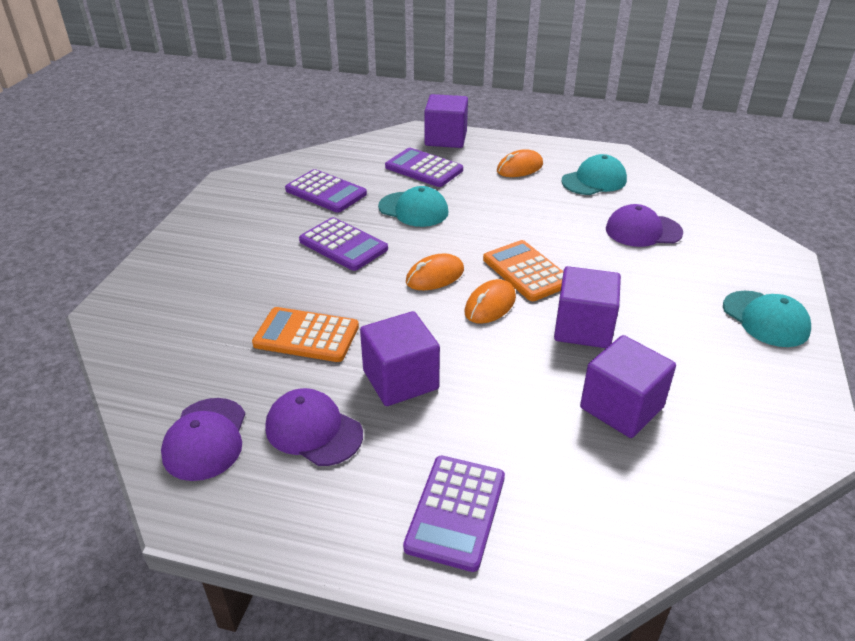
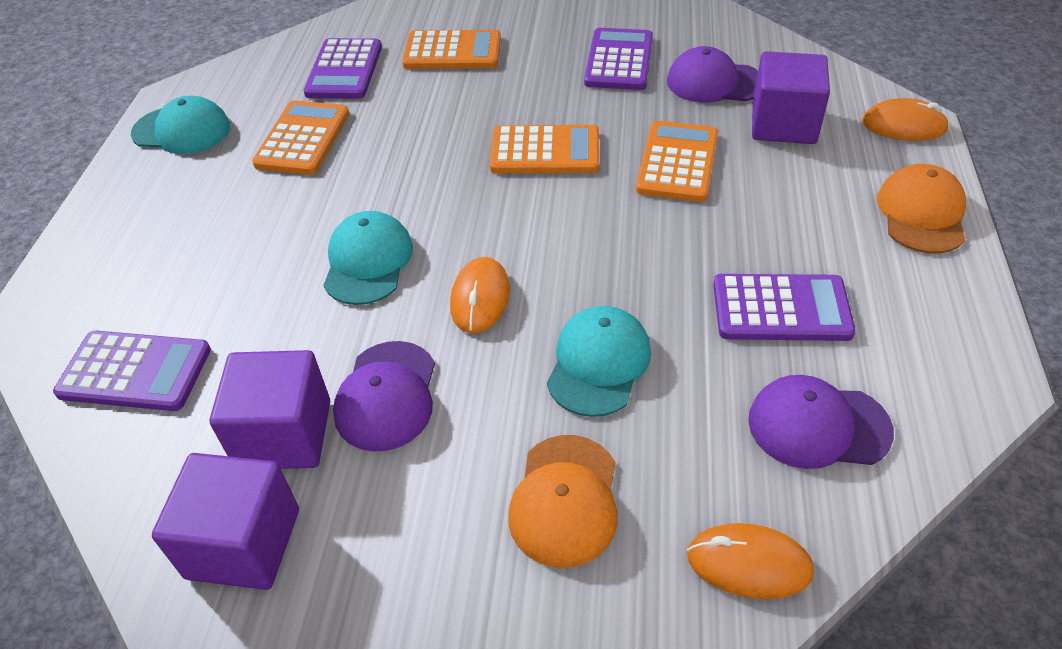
orange calculator: [252,307,359,362] [483,240,563,301] = 2 -> [252,100,349,175] [402,30,501,69] [490,125,599,173] [636,121,718,202] = 4
orange cap: none = 0 -> [508,435,618,568] [877,164,966,253] = 2
purple cube: [360,311,440,406] [424,94,468,148] [554,266,621,348] [580,335,676,438] = 4 -> [152,453,299,590] [210,350,330,469] [752,51,830,144] = 3

